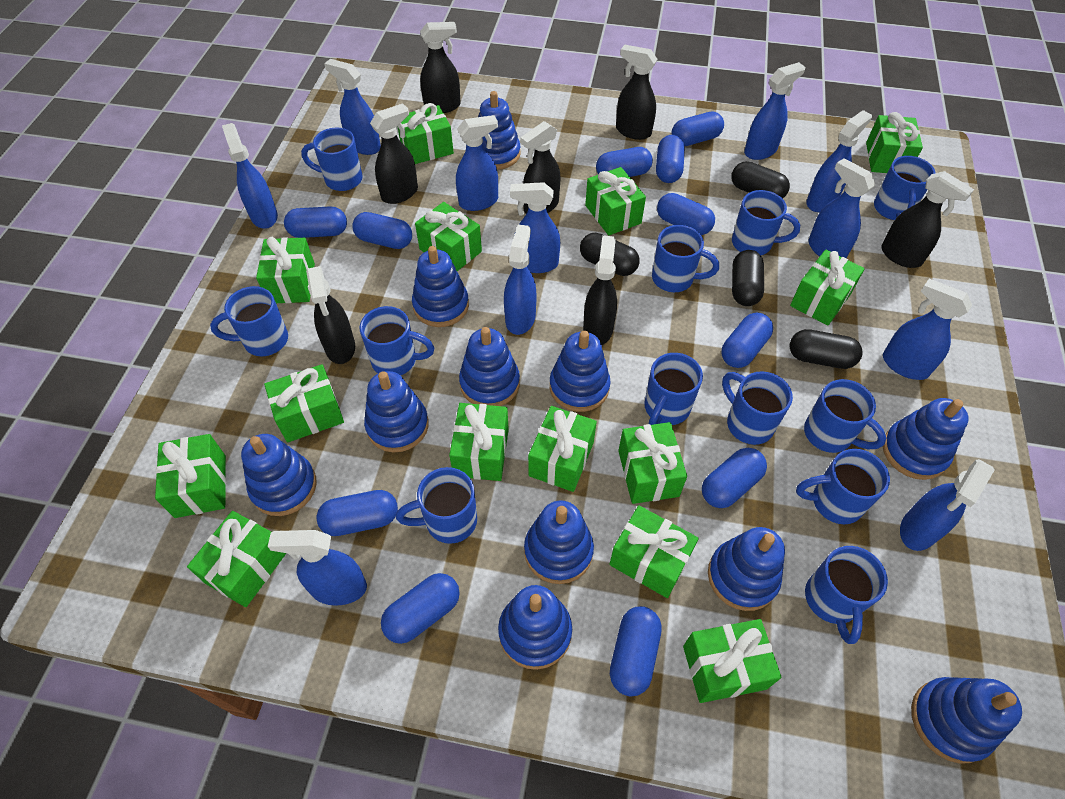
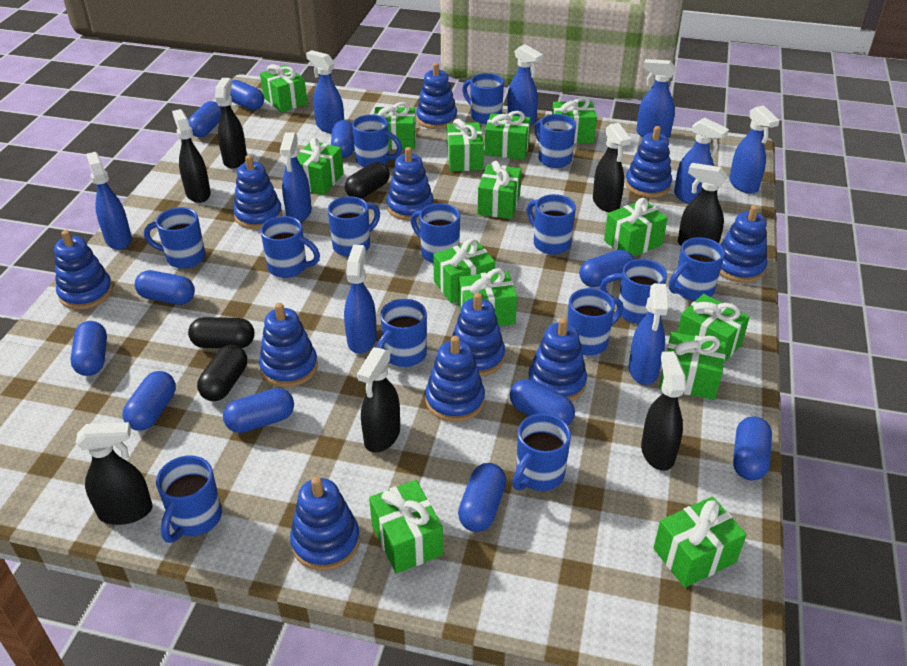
black capsule: [580,233,640,276] [731,161,790,199] [732,250,764,306] [789,329,863,369] = 4 -> [188,317,255,348] [197,345,247,401] [345,162,390,199] = 3
blue mug: [210,286,288,356] [301,128,362,191] [359,306,435,375] [396,467,477,544] [644,353,703,425] [652,225,719,292] [722,371,793,445] [732,190,800,255] [796,449,890,524] [804,379,886,453] [805,546,888,644] [874,156,935,220] = 12 -> [144,207,205,269] [156,455,222,543] [260,216,320,278] [328,196,380,257] [352,114,402,167] [376,299,427,367] [411,203,460,263] [462,73,504,124] [512,413,571,491] [527,194,576,255] [535,114,576,168] [567,288,623,356] [600,259,667,324] [669,237,725,301] = 14
blue spray bottle: [222,123,278,229] [268,530,367,606] [324,59,381,155] [456,115,498,211] [504,224,536,335] [510,182,560,273] [744,62,805,160] [807,110,872,212] [808,158,875,258] [883,279,972,380] [900,459,995,551] = 11 -> [86,152,132,250] [280,132,312,222] [306,50,344,134] [344,245,377,354] [507,44,543,126] [629,283,668,385] [636,59,676,138] [674,118,729,204] [729,105,780,194] = 9

